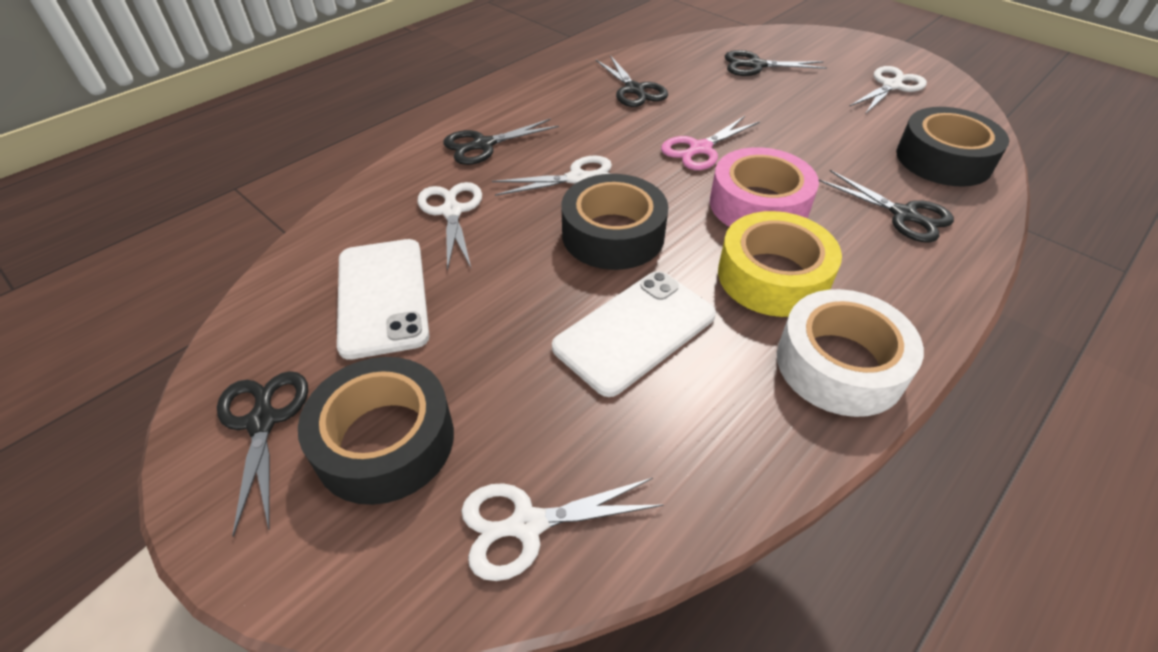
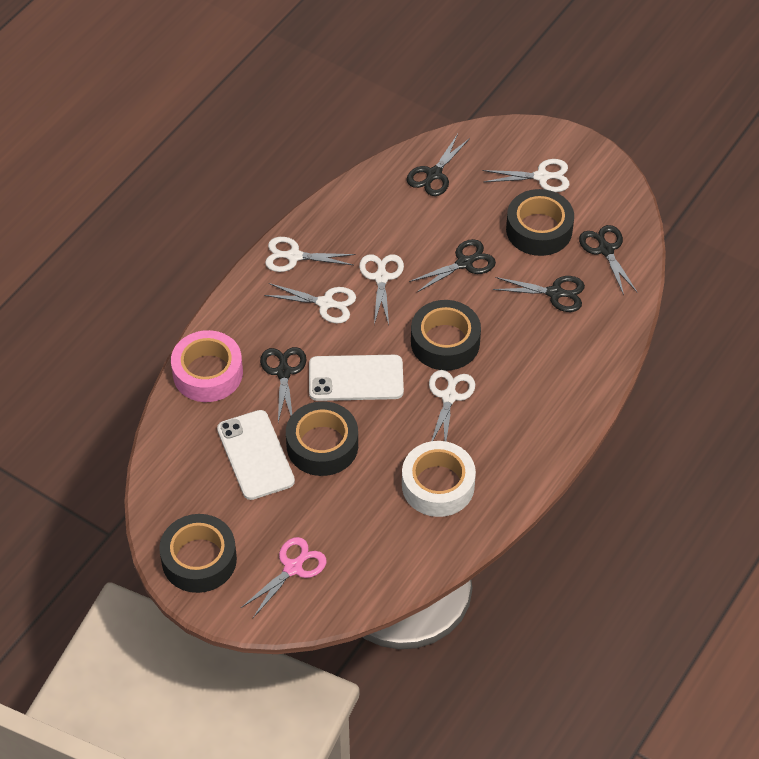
black tape: [298,357,454,505] [561,174,668,270] [896,107,1009,187] = 3 -> [159,514,237,593] [286,401,358,476] [411,300,481,370] [506,189,574,256] = 4
white scissors: [417,182,482,271] [461,478,664,581] [492,155,612,196] [849,66,927,114] = 4 -> [264,283,356,323] [265,237,356,272] [359,254,404,325] [429,370,475,441] [483,159,570,192] = 5
yellow tape: [718,211,842,317] = 1 -> none = 0

